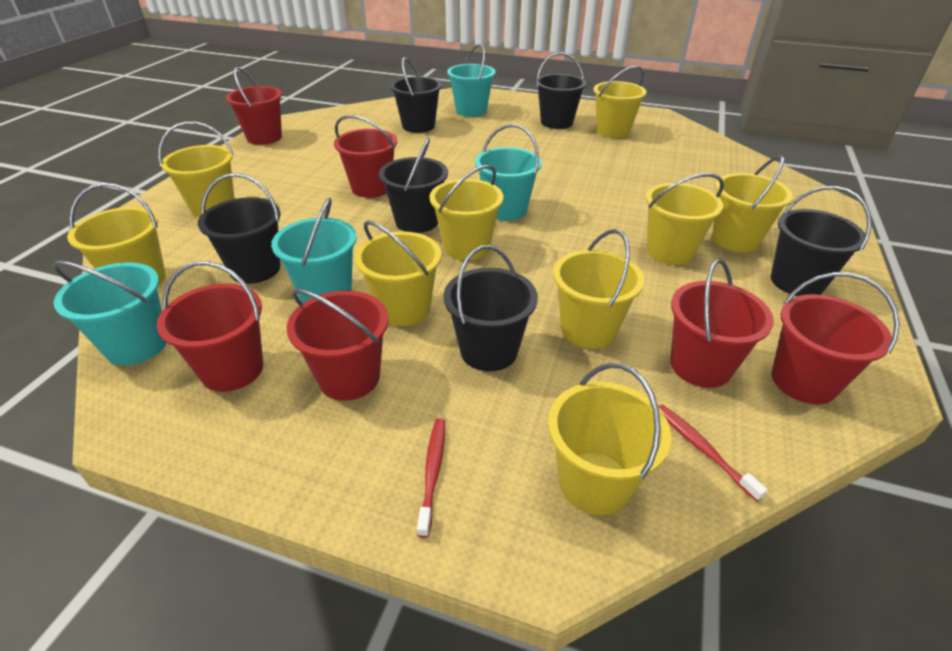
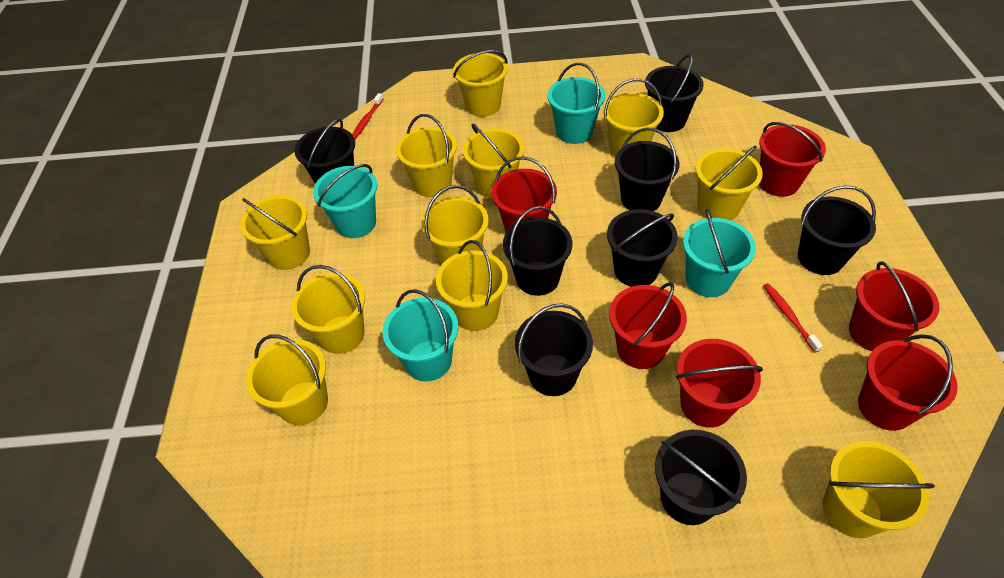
black bucket: [198,173,281,284] [379,138,448,233] [390,57,442,133] [443,245,538,371] [536,53,586,129] [771,186,872,296] = 6 -> [294,118,355,184] [503,206,572,296] [515,303,593,396] [607,209,678,287] [615,128,679,211] [645,54,704,132] [655,430,747,525] [798,185,876,275] = 8
yellow bucket: [67,183,166,286] [158,121,235,217] [355,220,442,326] [430,165,503,260] [548,363,672,515] [553,229,644,349] [594,66,647,138] [646,173,724,265] [712,155,793,252] = 9 -> [240,195,310,270] [246,334,328,425] [291,265,365,354] [396,114,457,197] [421,185,489,265] [436,240,508,331] [453,50,508,117] [463,124,524,199] [604,78,664,157] [695,145,763,221] [823,441,935,538] = 11

